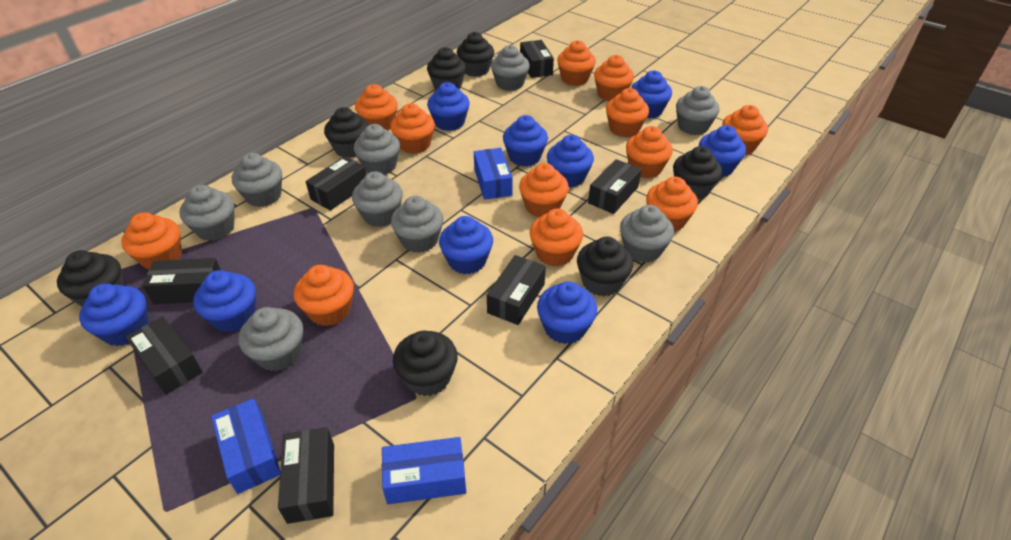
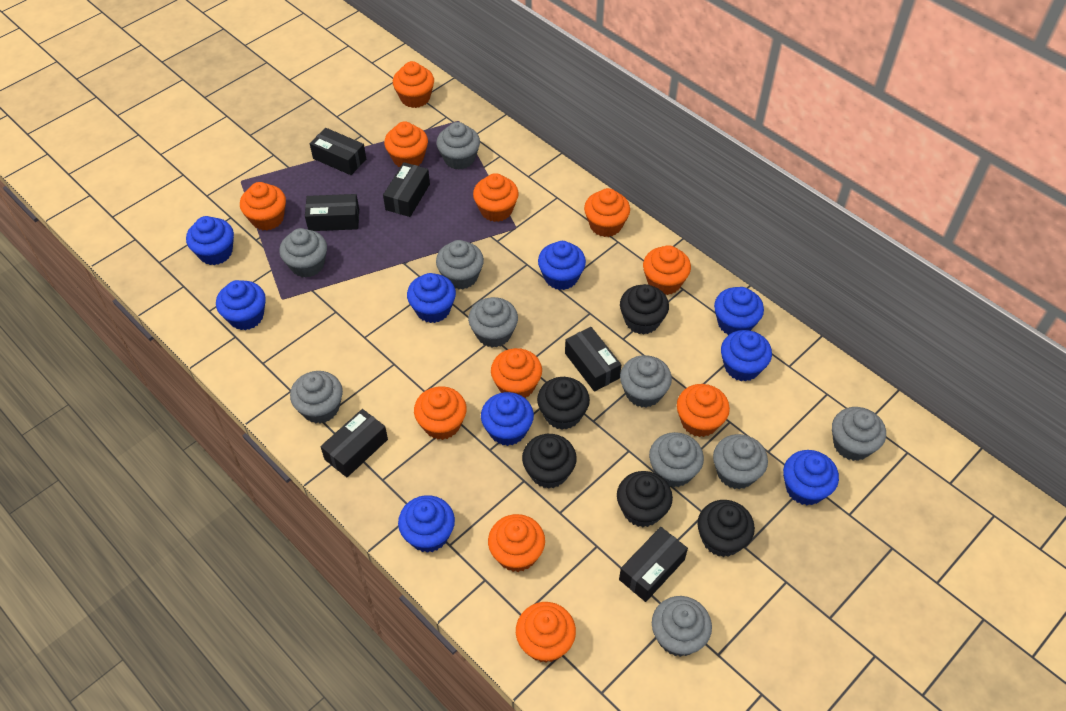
black box: [126,316,203,395] [142,258,221,304] [278,427,334,524] [306,156,366,211] [487,255,546,325] [520,40,554,78] [588,159,642,214] = 7 -> [305,194,359,231] [310,128,366,175] [320,409,388,477] [383,162,430,217] [565,327,621,392] [619,527,688,602] = 6
black cupcake: [57,250,124,307] [324,107,369,158] [393,331,458,396] [427,47,466,90] [457,32,494,77] [577,237,633,296] [673,146,722,200] = 7 -> [522,434,577,489] [537,377,590,430] [617,471,673,527] [620,284,669,335] [697,500,755,557] = 5
blue box: [211,398,280,494] [382,437,466,504] [474,148,513,200] = 3 -> none = 0
grey cupcake: [179,185,234,241] [232,153,282,207] [239,307,303,371] [352,171,403,227] [354,124,400,175] [391,196,444,253] [491,45,530,91] [620,205,674,263] [676,86,719,135] = 9 -> [279,228,327,278] [290,371,343,424] [436,122,480,170] [436,240,484,289] [468,297,518,348] [620,355,672,408] [649,432,704,487] [652,596,712,657] [713,434,768,489] [832,407,886,461] = 10
orange cupcake: [121,212,182,270] [294,265,354,326] [355,84,398,130] [390,103,435,154] [519,163,569,217] [530,208,583,266] [557,40,596,86] [594,55,634,101] [606,88,649,137] [626,126,673,178] [646,177,698,231] [722,105,768,155] = 12 -> [240,182,286,231] [384,121,428,167] [393,61,434,108] [414,386,467,440] [473,173,519,222] [488,514,545,572] [491,348,542,398] [516,602,576,663] [584,188,630,237] [643,245,691,295] [677,384,730,437] = 11

